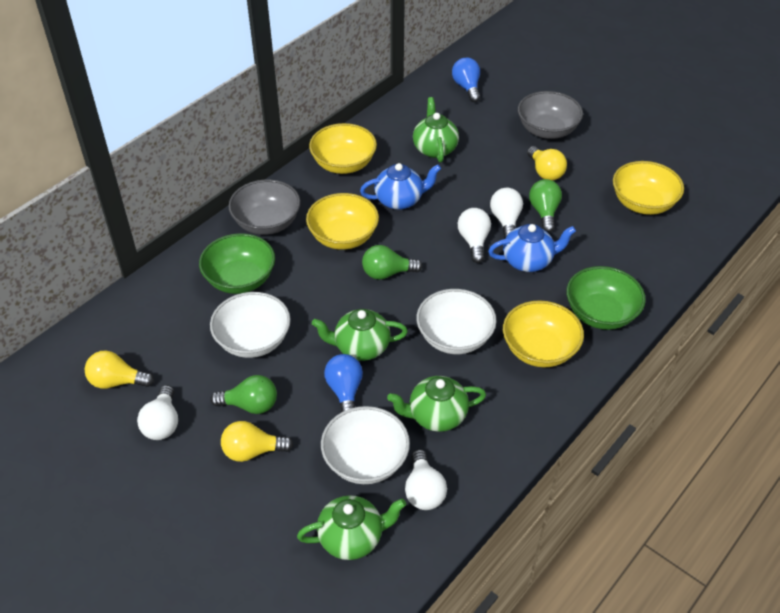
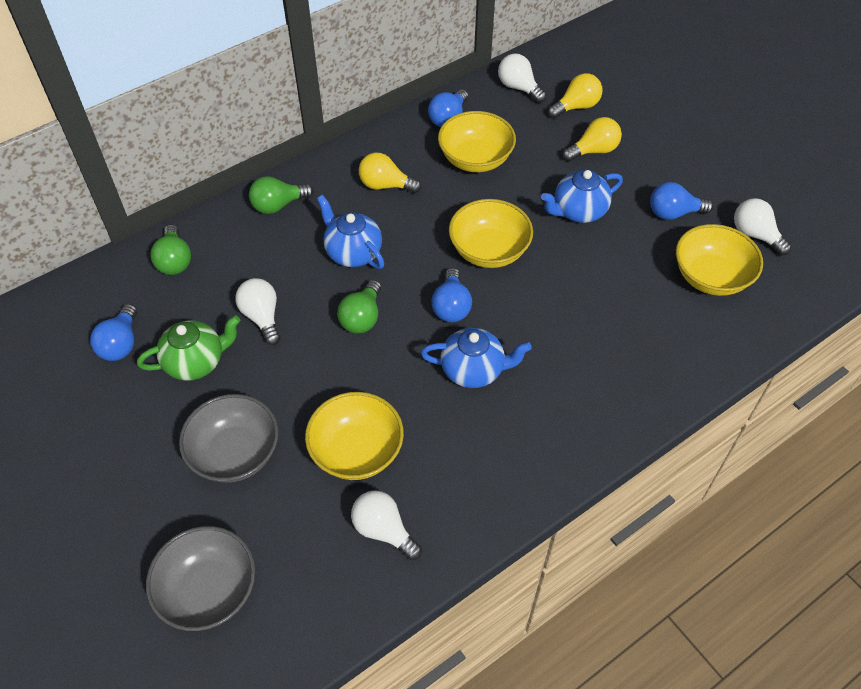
blue light bulb: [324,354,363,412] [452,58,480,102] = 2 -> [90,304,137,361] [428,89,468,127] [432,268,472,322] [650,182,713,220] = 4
blue teapot: [360,163,441,210] [488,224,576,272] = 2 -> [317,195,385,269] [421,328,532,388] [541,170,623,223] = 3
green bowl: [199,233,275,294] [566,266,646,330] = 2 -> none = 0
green teapot: [297,495,406,560] [312,309,408,361] [387,376,486,432] [413,97,459,162] = 4 -> [137,315,240,381] = 1
white bowl: [210,292,291,358] [321,406,410,484] [416,289,497,354] = 3 -> none = 0

